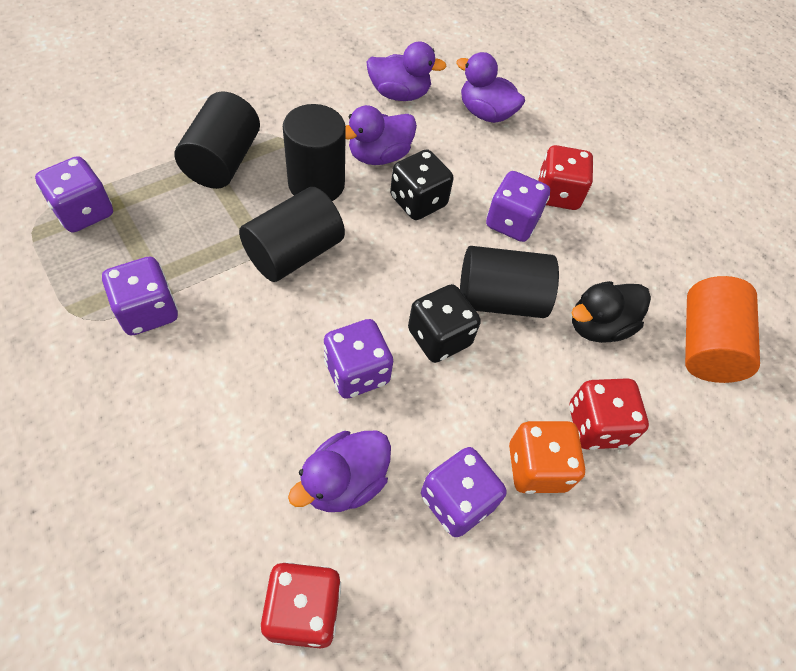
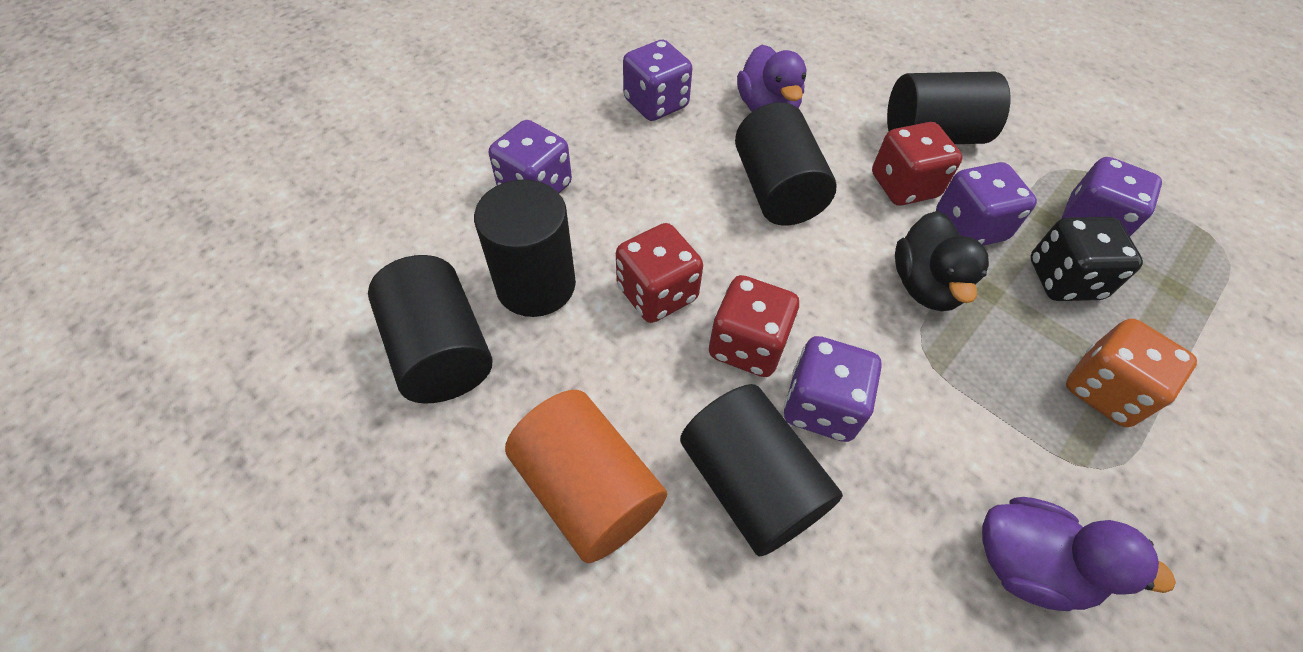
black cylinder: [175,91,260,189] [239,187,345,282] [283,104,346,201] [460,246,559,318] = 4 -> [368,255,493,404] [474,179,576,317] [680,384,843,556] [735,102,837,226] [887,72,1011,144] = 5
black dice: [390,149,453,220] [408,284,481,363] = 2 -> [1030,217,1143,301] = 1
purple duck: [288,431,391,512] [345,105,417,165] [367,41,447,101] [456,52,525,123] = 4 -> [737,45,807,112] [982,497,1176,611] = 2

